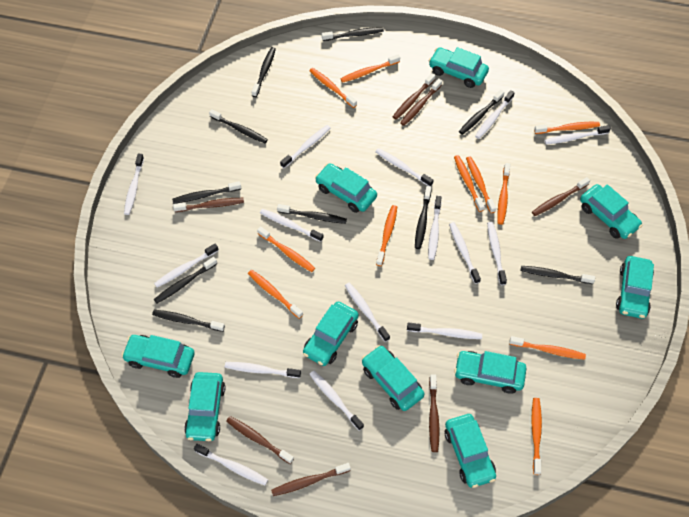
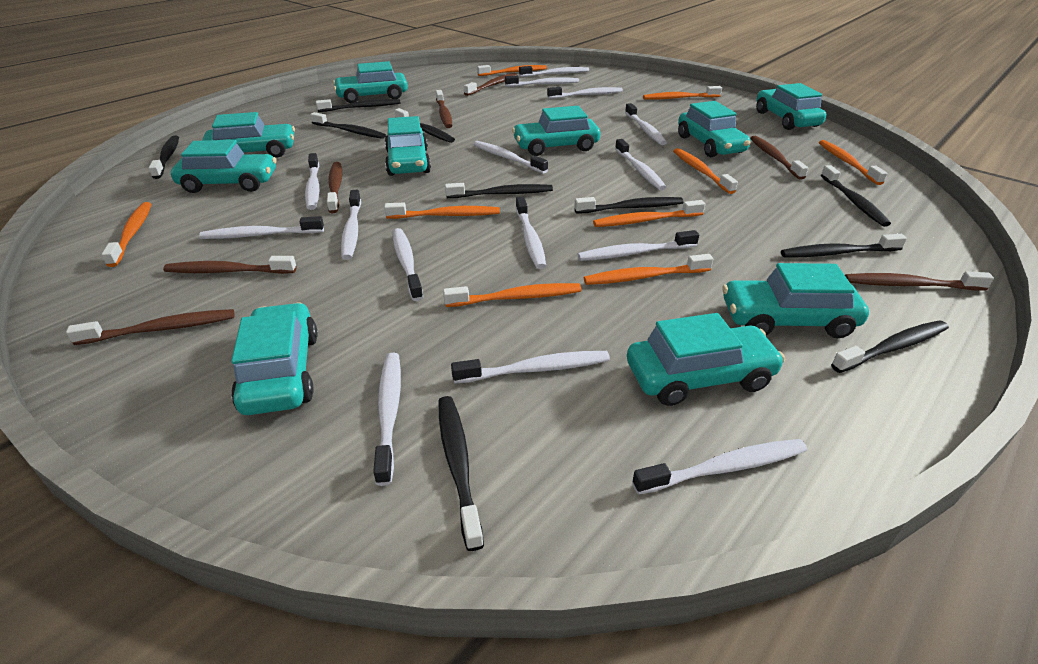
orange toothbrush: [248,270,303,319] [257,226,315,272] [309,68,357,108] [341,55,400,83] [376,205,397,266] [454,155,485,212] [466,156,496,213] [497,163,510,225] [509,336,586,360] [531,398,542,475] [534,122,600,134] = 11 -> [101,202,152,267] [384,203,500,219] [443,283,581,307] [477,65,547,76] [584,254,713,285] [593,200,705,227] [643,86,722,100] [673,148,738,194] [819,140,887,185] = 9

